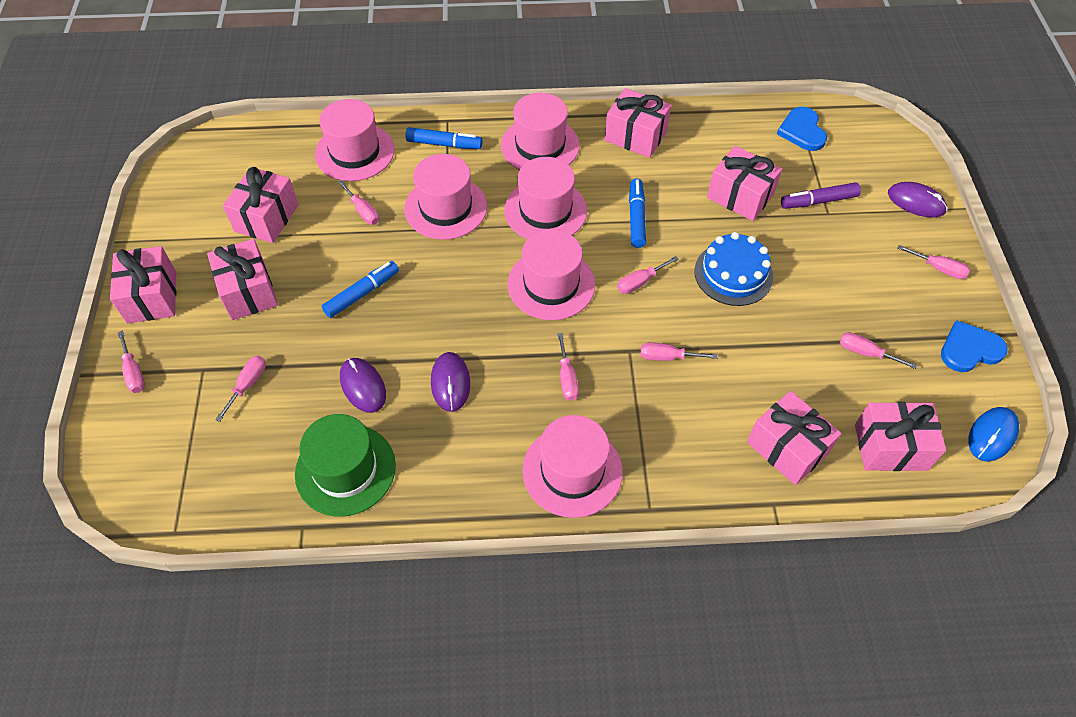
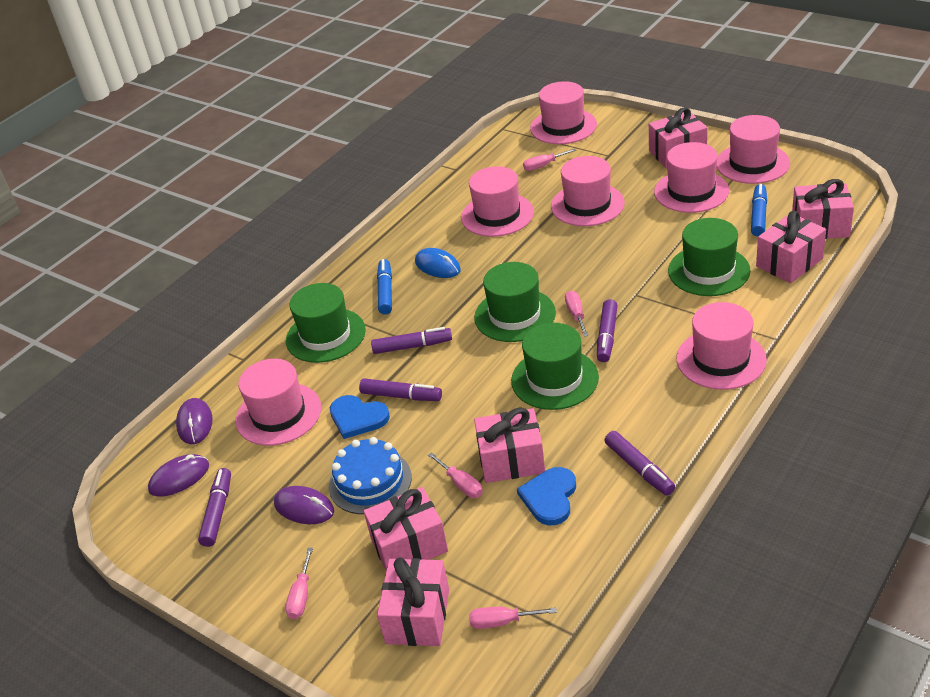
blue marker: [322,261,399,318] [406,127,483,149] [629,178,646,248] = 3 -> [377,259,392,314] [751,184,767,236] = 2
green hat: [295,414,396,517] = 1 -> [286,283,366,363] [474,262,556,342] [511,323,599,410] [668,218,751,296] = 4
pink gift: [110,246,176,324] [207,239,278,320] [223,167,299,243] [605,88,671,158] [707,146,782,221] [747,391,842,485] [855,402,946,471] = 7 -> [364,487,448,570] [377,558,449,646] [474,407,545,483] [649,107,707,168] [756,211,826,283] [792,179,854,239] = 6
pink hat: [315,99,394,181] [404,154,487,240] [501,93,580,170] [504,157,587,239] [507,230,595,320] [522,415,623,518] = 6 -> [236,359,321,446] [461,166,534,237] [530,81,597,144] [551,156,625,226] [654,142,729,213] [676,302,767,390] [717,115,790,184] = 7
pink screwdriver: [118,331,145,393] [215,356,266,422] [338,180,379,225] [558,333,579,401] [617,256,678,294] [641,343,717,361] [840,332,917,369] [897,245,970,279] = 8 -> [285,548,313,619] [428,452,483,498] [469,607,557,629] [523,148,576,171] [565,291,589,337] = 5
purple marker: [781,182,861,209] = 1 -> [198,468,231,547] [359,378,442,401] [371,327,452,354] [597,299,618,362] [604,431,675,496] = 5

